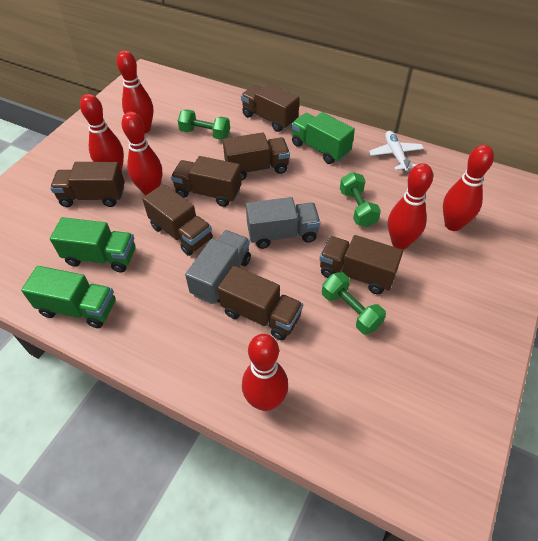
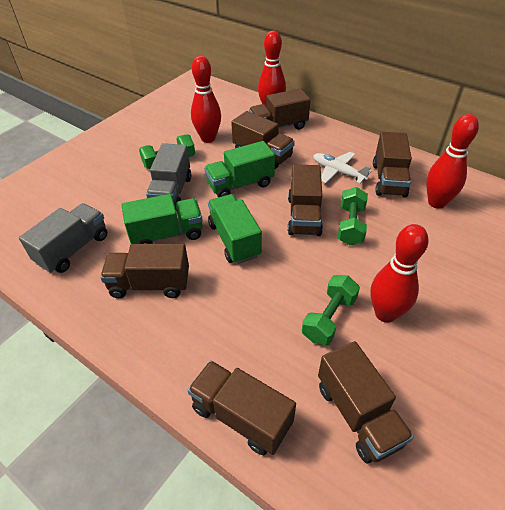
red bowling pin: [80,94,124,172] [116,50,153,134] [121,112,162,196] [242,334,288,411] [388,163,433,249] [443,145,494,231] = 6 -> [191,56,221,143] [258,31,286,105] [371,224,429,323] [426,114,479,209] = 4

